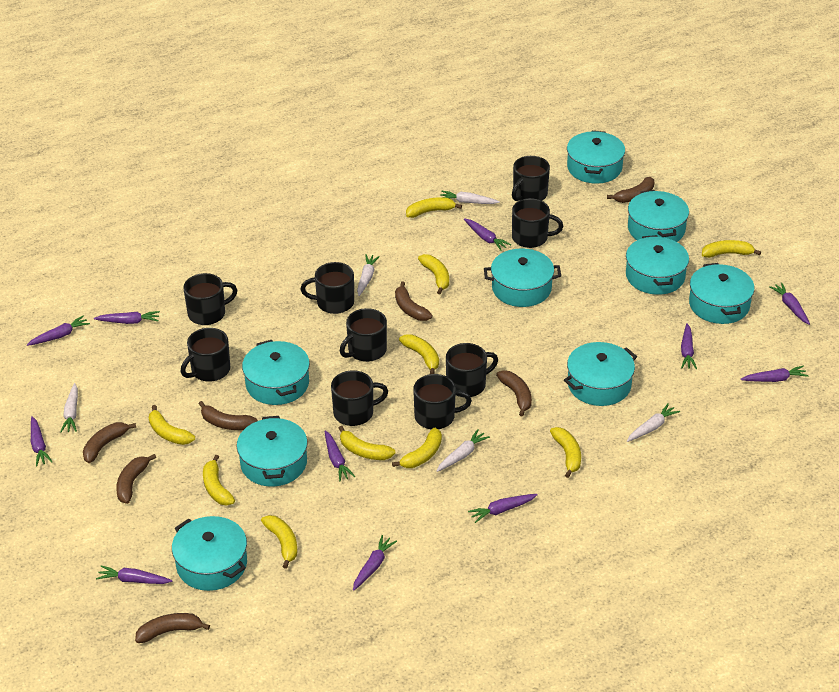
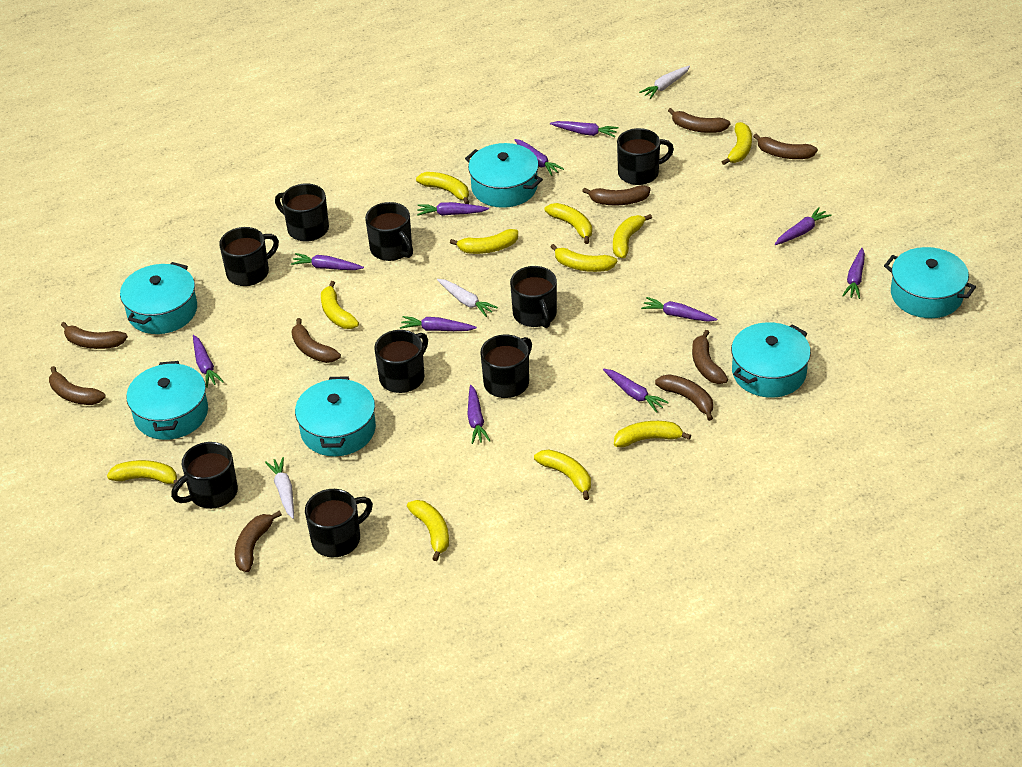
brown banana: [83,422,136,463] [116,454,156,504] [135,613,210,643] [199,401,258,430] [395,282,433,321] [496,370,532,416] [607,177,654,203] = 7 -> [49,366,106,405] [61,322,128,349] [235,511,282,572] [292,318,341,363] [582,185,651,205] [655,374,713,421] [668,108,730,133] [692,330,728,384] [753,134,818,159] = 9
turquoise pot: [172,516,247,591] [237,416,308,486] [242,340,310,405] [484,248,561,307] [564,342,637,406] [567,131,625,184] [626,235,689,295] [628,190,689,242] [689,263,755,324] = 9 -> [120,262,197,334] [126,361,208,440] [295,376,376,456] [465,143,543,208] [731,322,811,398] [884,247,976,318] = 6
white carrot: [60,383,78,432] [357,254,380,296] [437,429,490,472] [440,191,500,204] [627,403,680,442] = 5 -> [265,457,294,519] [437,279,498,317] [639,65,690,99] = 3
yellow banana: [149,405,195,445] [203,455,235,505] [261,515,297,569] [339,426,395,460] [392,428,442,468] [399,334,439,374] [406,197,462,218] [418,254,449,294] [550,427,581,478] [702,240,761,258] = 10 -> [107,460,182,487] [321,281,359,329] [407,500,449,561] [416,172,470,204] [450,229,518,254] [534,449,591,500] [545,203,592,244] [551,244,617,272] [613,214,652,258] [614,421,691,447] [722,122,752,165] = 11

